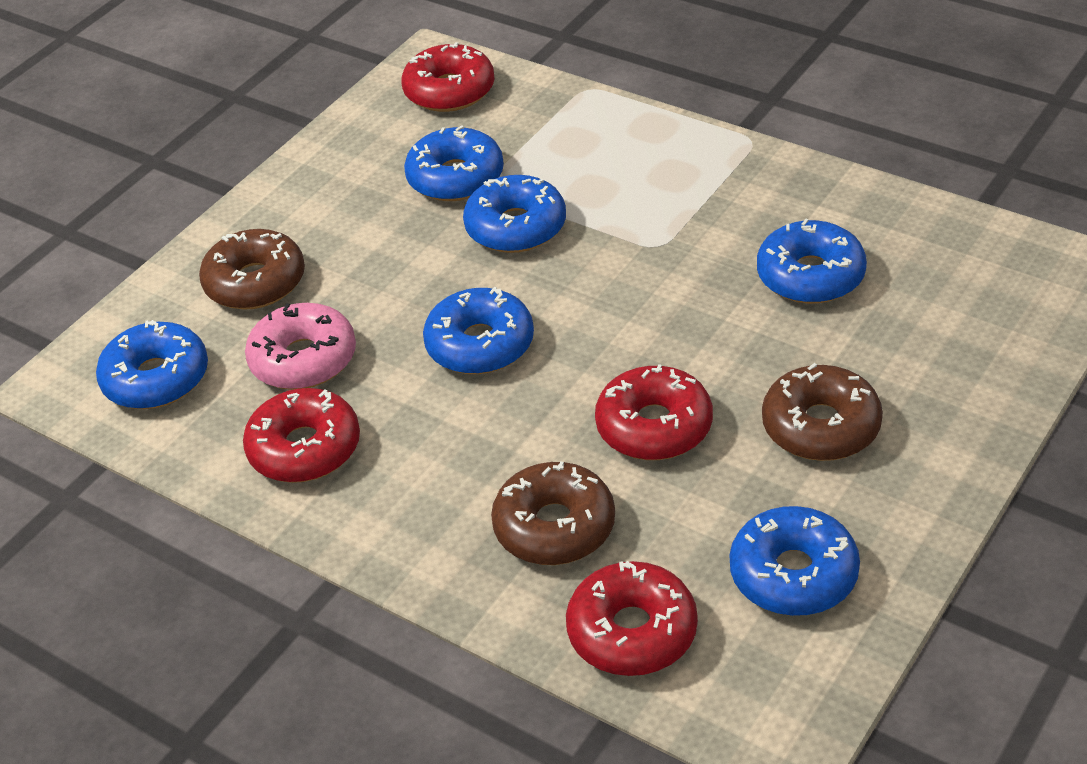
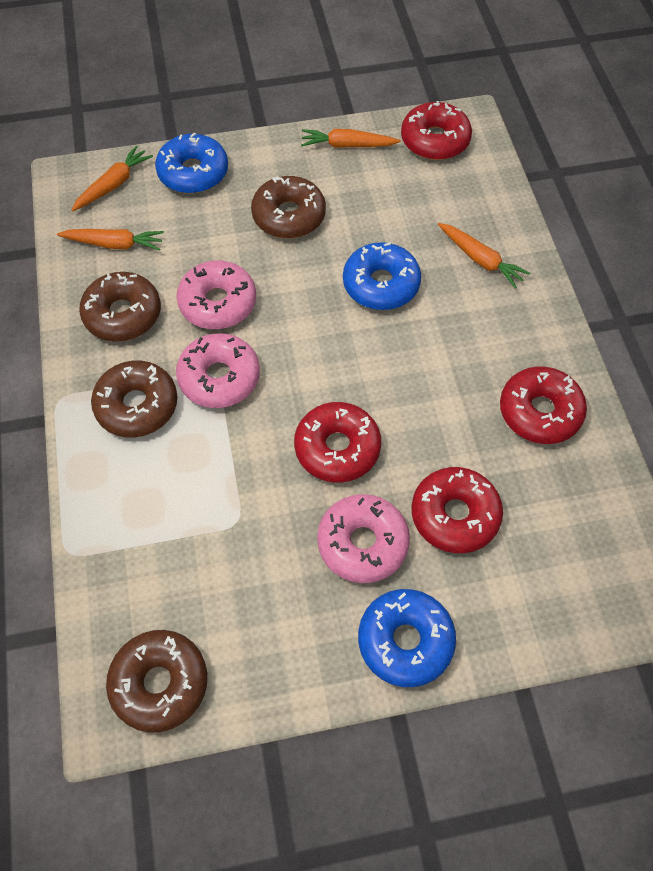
blue donut: [96,320,208,409] [404,125,504,201] [423,287,534,374] [463,175,566,253] [730,506,860,616] [757,219,867,304] = 6 -> [155,132,228,194] [343,242,421,310] [358,589,456,687] = 3
brown donut: [199,229,305,310] [491,461,615,565] [762,363,883,461] = 3 -> [79,272,161,342] [91,361,177,437] [106,630,207,733] [251,176,326,238] = 4
orange carrot: none = 0 -> [57,229,164,251] [72,146,153,211] [301,129,401,148] [438,223,530,288] = 4
pink donut: [245,303,356,390] = 1 -> [176,261,256,329] [176,333,260,408] [317,494,410,583] = 3

